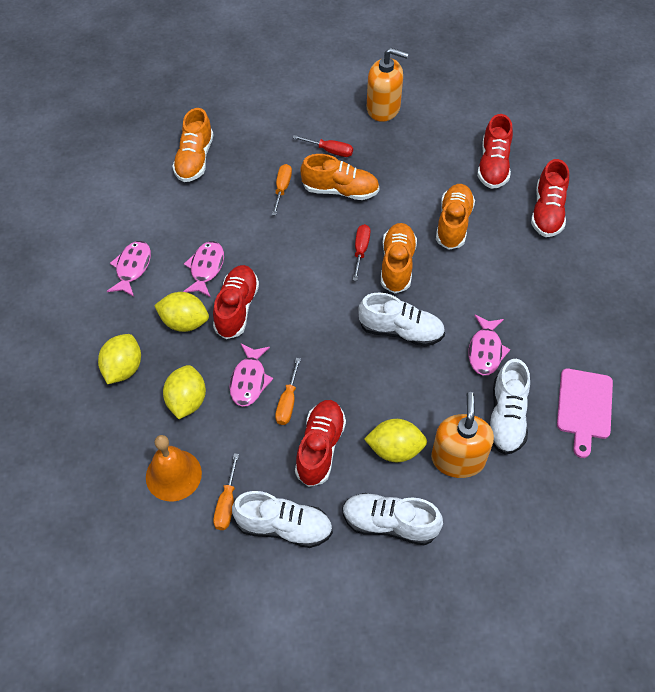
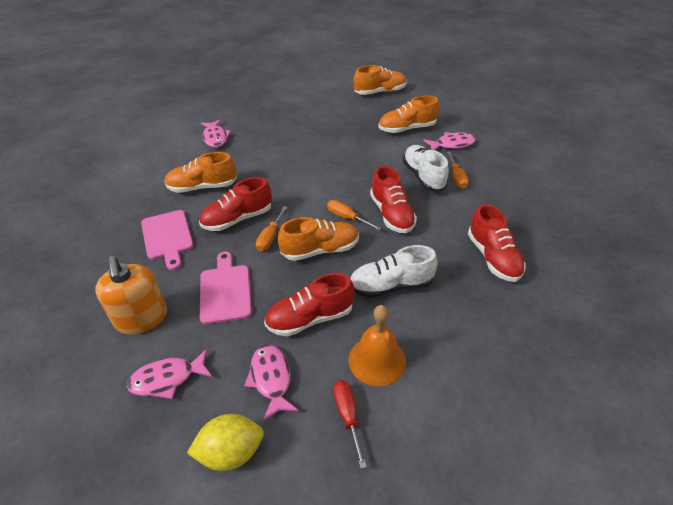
orange soap dispenser: [367,48,409,122] [431,392,494,478] = 2 -> [95,256,167,335] = 1
pink cutting board: [557,369,613,458] = 1 -> [141,210,193,270] [200,252,252,324] = 2
red screwdriver: [293,135,353,157] [353,224,371,281] = 2 -> [333,380,367,469] = 1
white shoe: [232,491,333,548] [342,493,443,545] [358,293,445,347] [489,359,530,455] = 4 -> [350,245,438,298] [403,145,449,192] = 2
yellow lemon: [98,334,141,384] [154,292,209,332] [163,365,206,419] [364,419,427,462] = 4 -> [187,414,264,471] = 1

